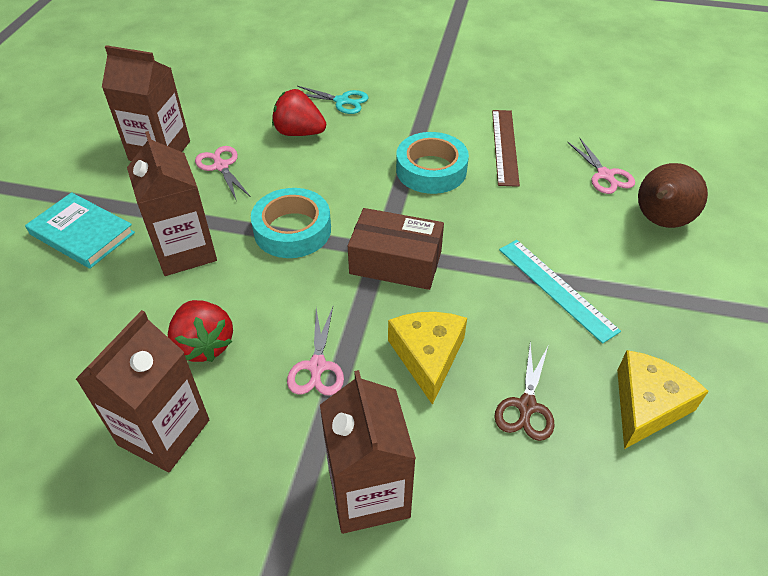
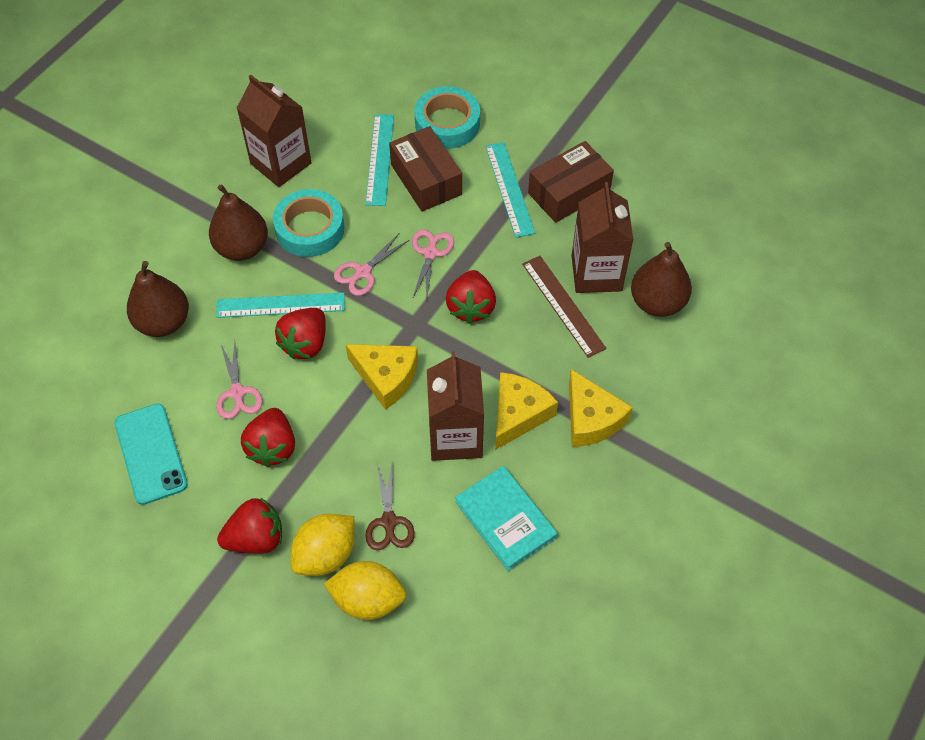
brown box: [348,208,444,290] = 1 -> [389,126,462,212] [528,141,614,223] = 2
brown carton: [76,310,209,472] [102,45,190,161] [127,131,217,276] [320,370,416,534] = 4 -> [237,75,312,187] [427,351,484,461] [571,182,633,293] = 3
brown pear: [638,163,708,228] = 1 -> [127,261,189,337] [209,184,268,261] [631,242,692,317] = 3
red strawberry: [168,300,233,362] [272,89,326,136] = 2 -> [217,498,282,554] [241,408,295,467] [275,308,326,359] [446,270,496,324] = 4
turquoise phone: none = 0 -> [114,404,188,505] = 1
turquoise ruler: [499,240,621,344] = 1 -> [216,293,345,318] [365,114,394,206] [485,142,535,238] = 3
turquoise scissors: [297,86,368,114] = 1 -> none = 0
yellow cheese: [388,312,467,405] [617,350,709,449] = 2 -> [345,344,418,410] [495,372,558,450] [569,369,633,447] = 3
yellow lemon: none = 0 -> [291,514,354,576] [324,561,406,620] = 2

